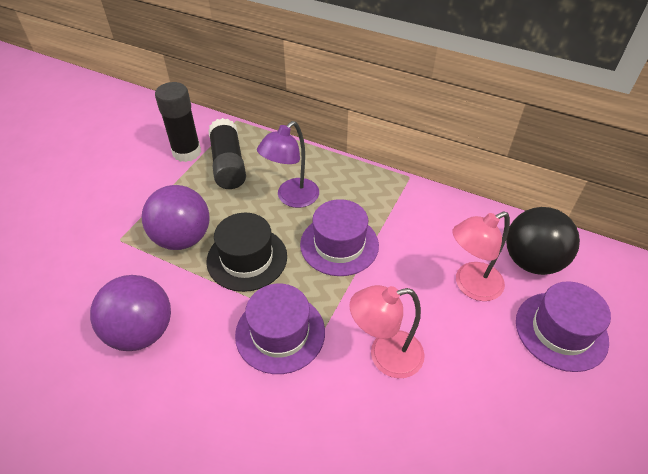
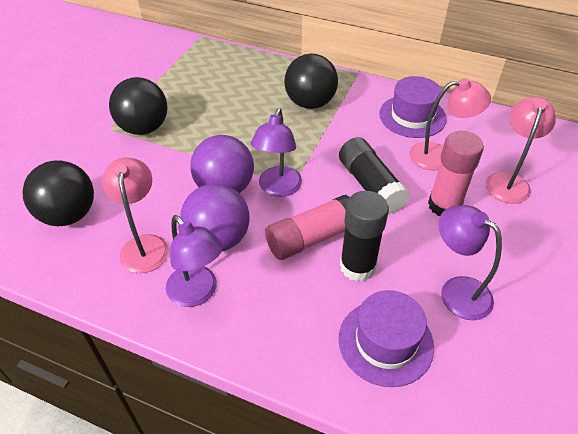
black ball: [506,207,580,275] = 1 -> [22,161,94,226] [109,77,168,135] [284,53,338,109] = 3
black hat: [206,213,287,292] = 1 -> none = 0
pink glue stick: none = 0 -> [265,195,350,260] [428,131,484,216] = 2
pink lamp: [349,285,425,378] [452,211,510,301] = 2 -> [102,158,169,273] [409,78,491,170] [486,97,556,204] = 3
purple hat: [235,284,325,374] [300,199,379,276] [516,281,611,372] = 3 -> [339,290,434,387] [379,76,447,138] = 2
purple lamp: [257,121,319,208] = 1 -> [166,215,223,307] [250,108,302,197] [439,205,502,320] = 3

